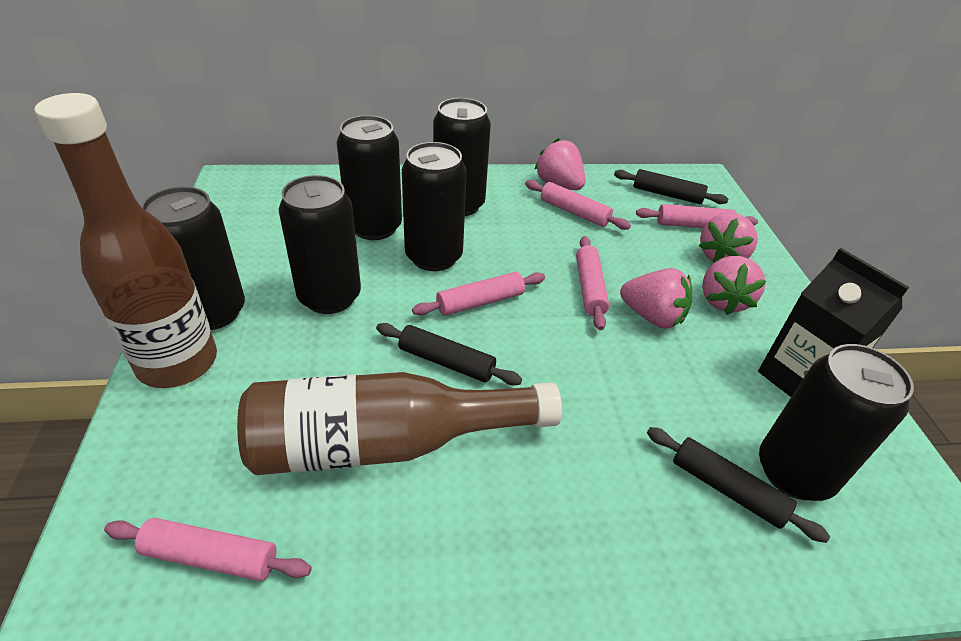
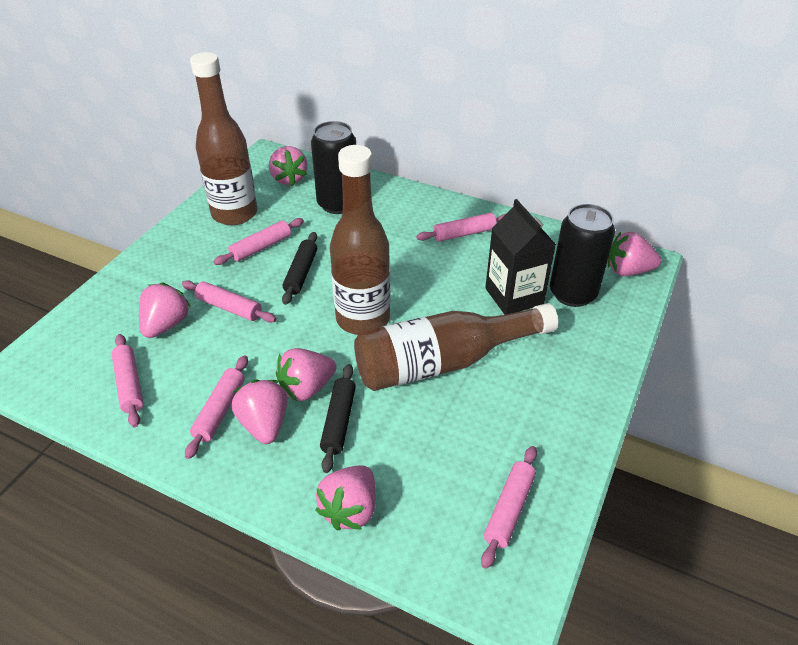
black can: [141,187,245,330] [279,175,361,314] [337,115,402,240] [402,142,467,271] [433,98,491,216] [759,344,914,501] = 6 -> [311,121,356,214] [550,204,615,307] = 2
black rolling pin: [376,323,522,385] [614,169,728,204] [647,427,830,543] = 3 -> [282,232,317,305] [320,364,356,473] = 2
brown bottle: [34,93,217,388] [237,372,562,475] = 2 -> [190,52,257,225] [330,145,390,335] [354,303,558,391] = 3
pink rolling pin: [104,518,312,581] [412,272,545,316] [525,180,631,230] [576,236,609,330] [636,204,758,228] = 5 -> [112,334,143,427] [182,280,276,323] [185,355,248,459] [214,218,304,265] [416,213,505,242] [481,446,537,569] = 6
pink strawberry: [534,138,585,190] [620,268,692,329] [699,213,758,262] [702,256,766,315] = 4 -> [139,283,191,338] [232,379,287,444] [269,146,307,186] [276,348,337,401] [315,465,376,531] [608,232,662,276] = 6

